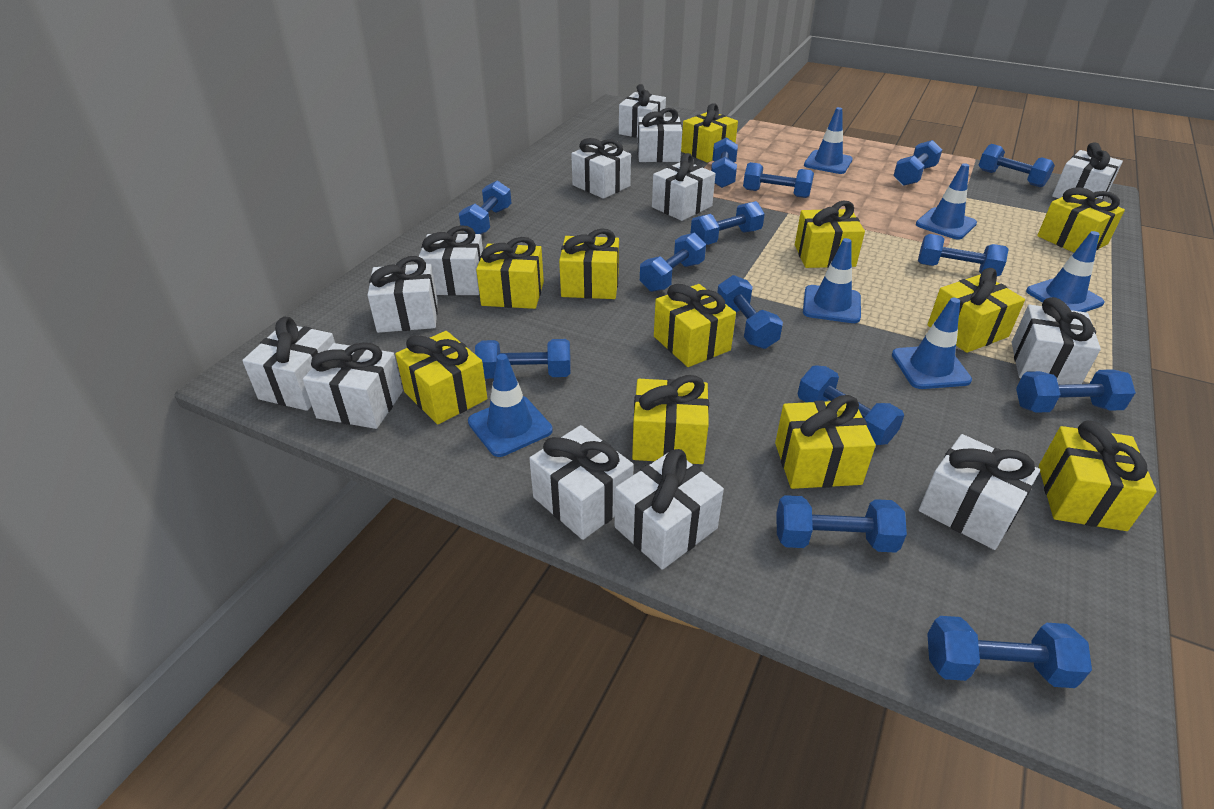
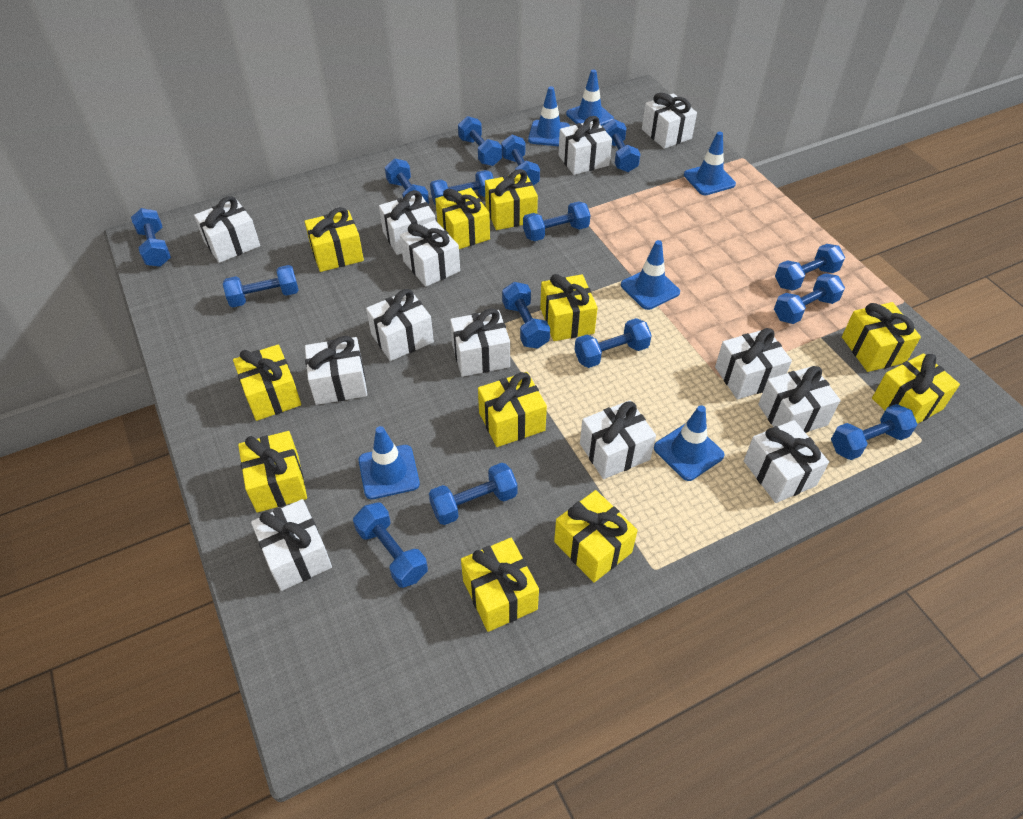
blue dumbbell: [459,180,511,234] [475,339,571,379] [640,233,706,292] [691,201,765,245] [711,137,738,188] [717,275,783,349] [743,162,814,198] [776,495,907,553] [798,365,904,445] [893,140,942,186] [918,234,1009,276] [927,616,1092,688] [979,144,1055,187] [1016,369,1136,413] = 14 -> [131,208,171,267] [223,265,299,307] [353,502,428,588] [385,158,429,204] [429,463,518,525] [430,170,494,205] [458,116,502,166] [501,135,540,186] [502,282,550,349] [523,201,591,241] [575,318,652,368] [603,119,640,172] [774,273,845,324] [775,244,845,291] [831,404,917,460] = 15

